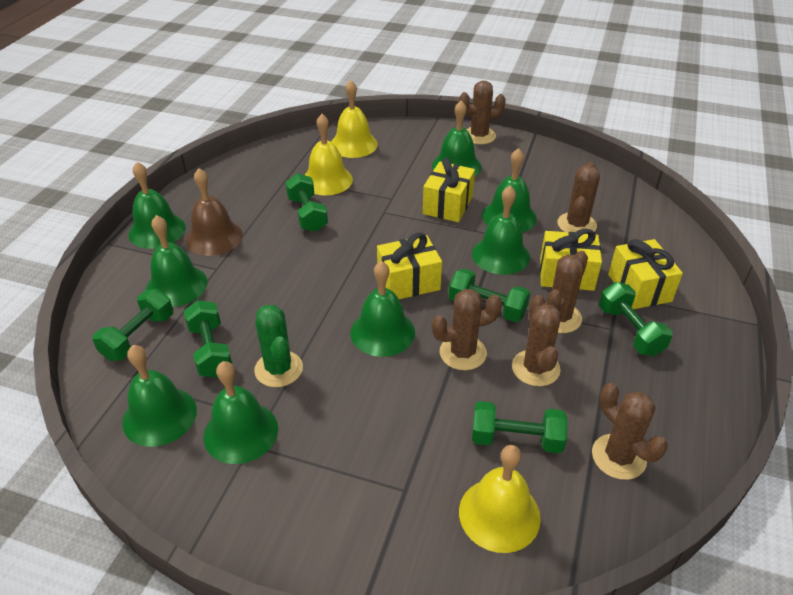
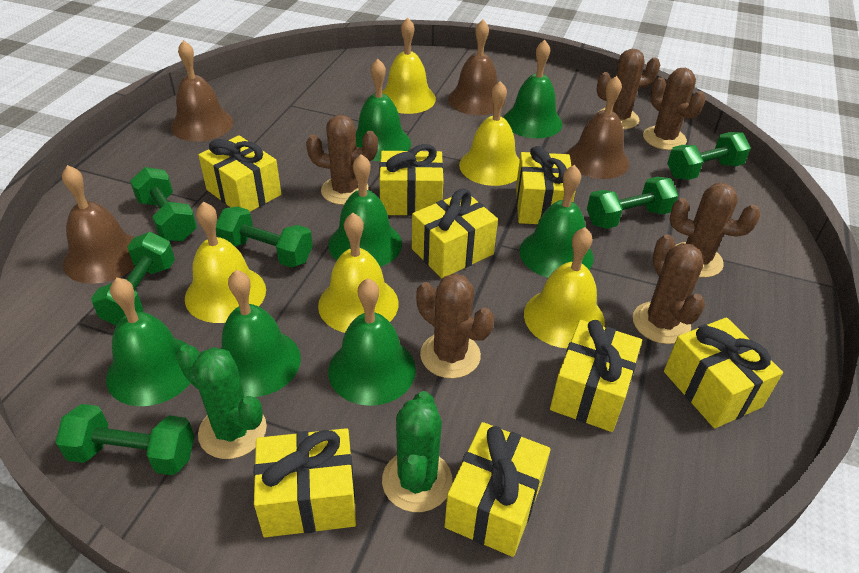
brown bell: [186,168,243,256] = 1 -> [62,165,135,284] [171,40,233,142] [448,20,505,115] [566,76,629,179] = 4
green bell: [122,345,197,447] [129,162,186,249] [146,215,208,307] [204,361,278,464] [350,261,415,357] [432,100,482,177] [472,186,530,275] [482,148,537,233] = 8 -> [106,277,190,406] [220,270,301,397] [328,154,402,267] [328,278,416,406] [356,59,411,161] [504,40,563,138] [520,165,594,278] = 7
green cactus: [254,305,303,387] = 1 -> [176,344,267,459] [382,391,452,512] = 2
yellow bell: [305,114,353,195] [331,80,378,158] [459,445,541,553] = 3 -> [185,202,266,323] [318,213,399,333] [382,18,436,114] [459,81,520,186] [524,227,605,348] = 5
yellow gift: [377,233,442,299] [423,158,475,222] [540,229,602,291] [608,239,683,309] = 4 -> [198,135,281,212] [254,428,356,537] [379,144,444,216] [412,188,498,278] [445,422,551,557] [516,146,576,224] [550,320,642,432] [664,317,783,428] = 8

